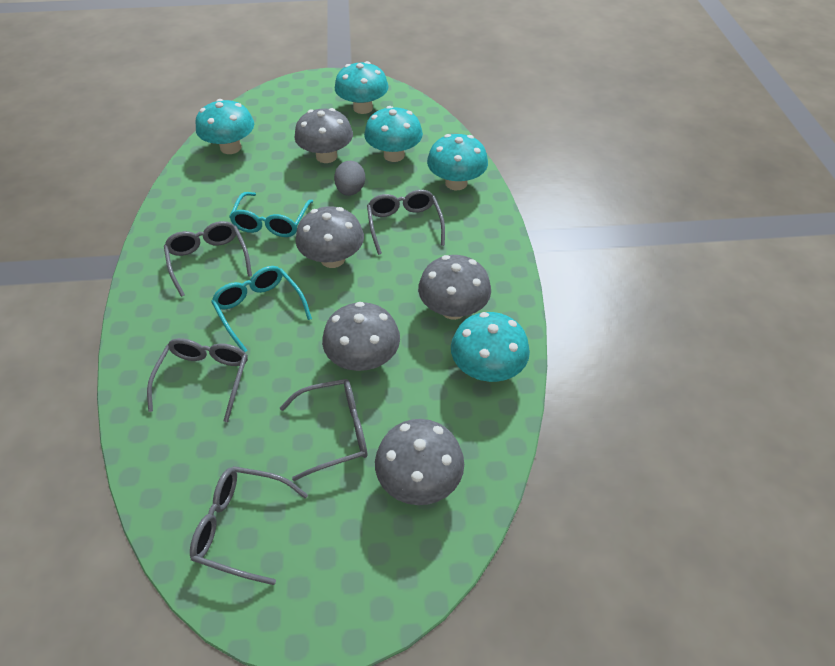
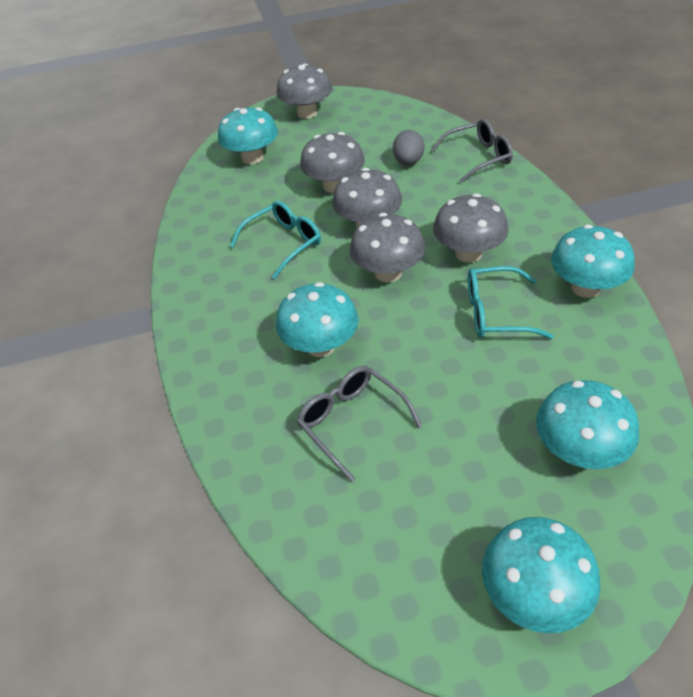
grey glasses: [147,338,248,422] [164,221,252,297] [190,466,308,585] [280,379,368,481] [367,190,445,255] = 5 -> [296,366,422,482] [431,119,513,183] = 2

